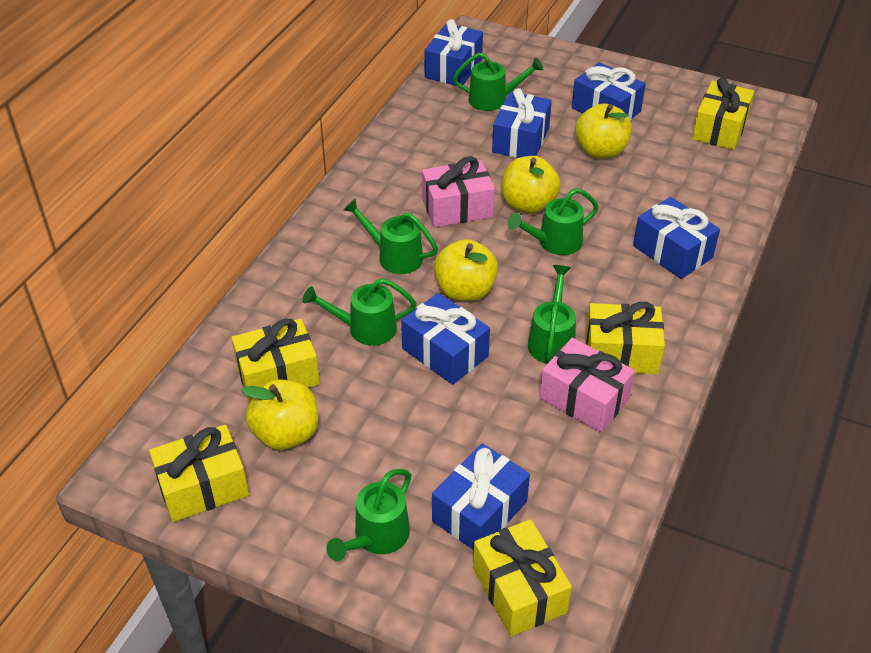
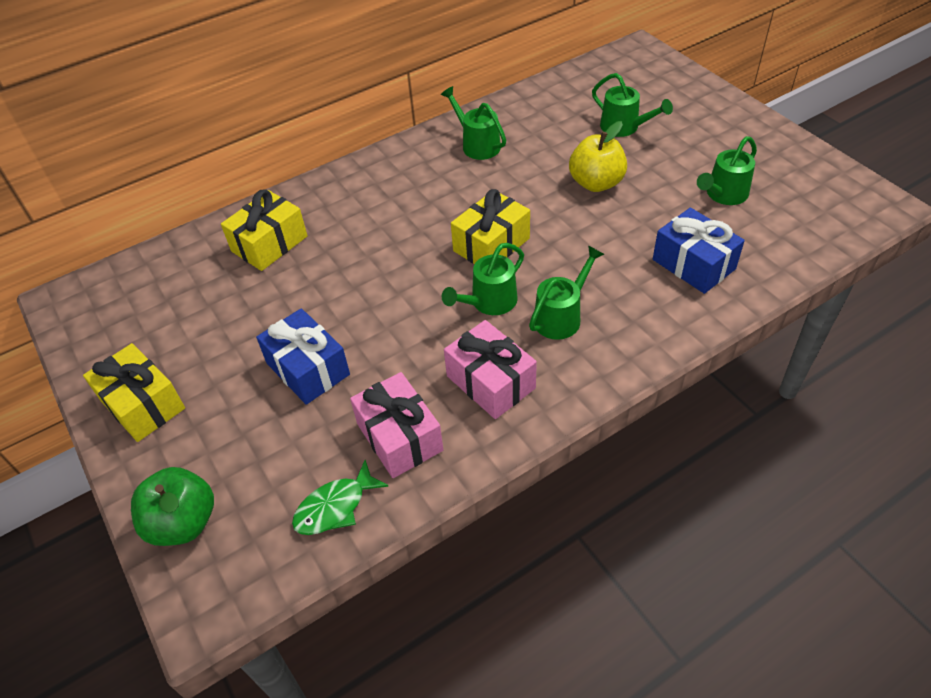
blue gift: [401,293,490,385] [424,19,483,86] [432,444,530,550] [492,88,552,158] [572,62,645,120] [633,197,720,279] = 6 -> [256,308,350,405] [653,208,745,294] = 2
green apple: none = 0 -> [131,467,214,546] = 1
green fish: none = 0 -> [292,460,389,535] = 1
green watering can: [303,278,416,346] [326,469,411,561] [343,198,438,274] [453,53,543,111] [508,188,599,255] [528,265,576,364] = 6 -> [441,86,506,160] [442,243,524,315] [529,246,604,340] [592,73,673,137] [697,136,757,205] = 5
yellow apple: [241,380,318,450] [434,239,498,301] [502,156,561,214] [575,103,631,159] = 4 -> [569,121,627,192] = 1
yellow gift: [149,425,249,522] [231,318,320,403] [473,519,572,637] [586,302,665,374] [692,78,754,150] = 5 -> [83,343,185,442] [221,190,307,271] [451,189,530,264] = 3

